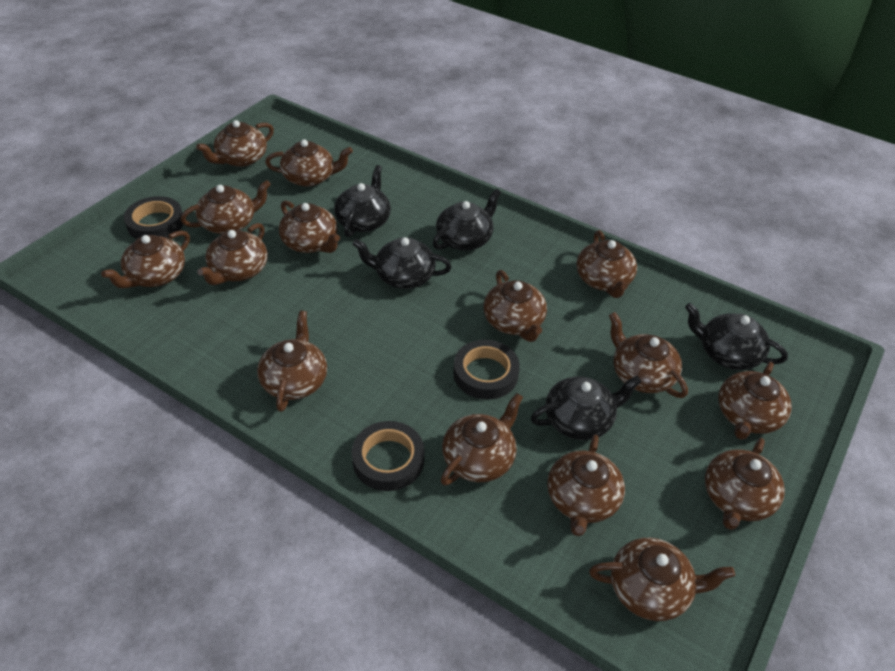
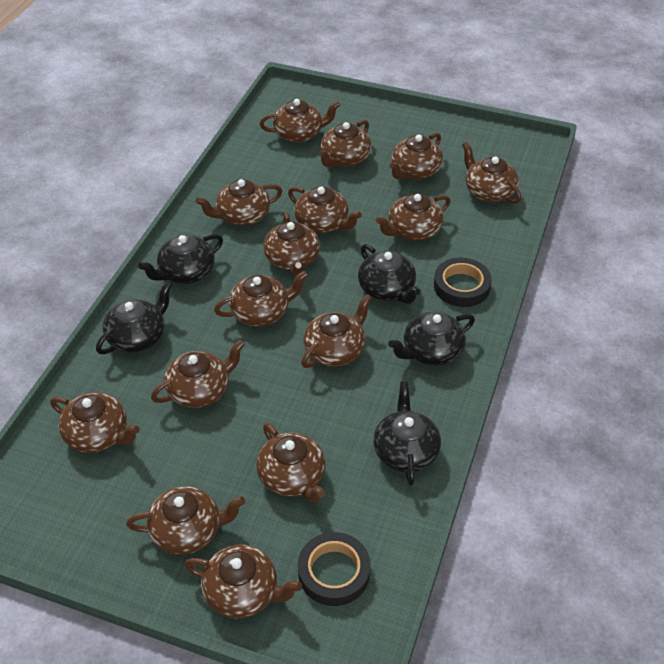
black tape: [124,196,184,239] [352,421,425,491] [453,340,520,400] = 3 -> [298,532,371,606] [434,258,492,307] = 2

